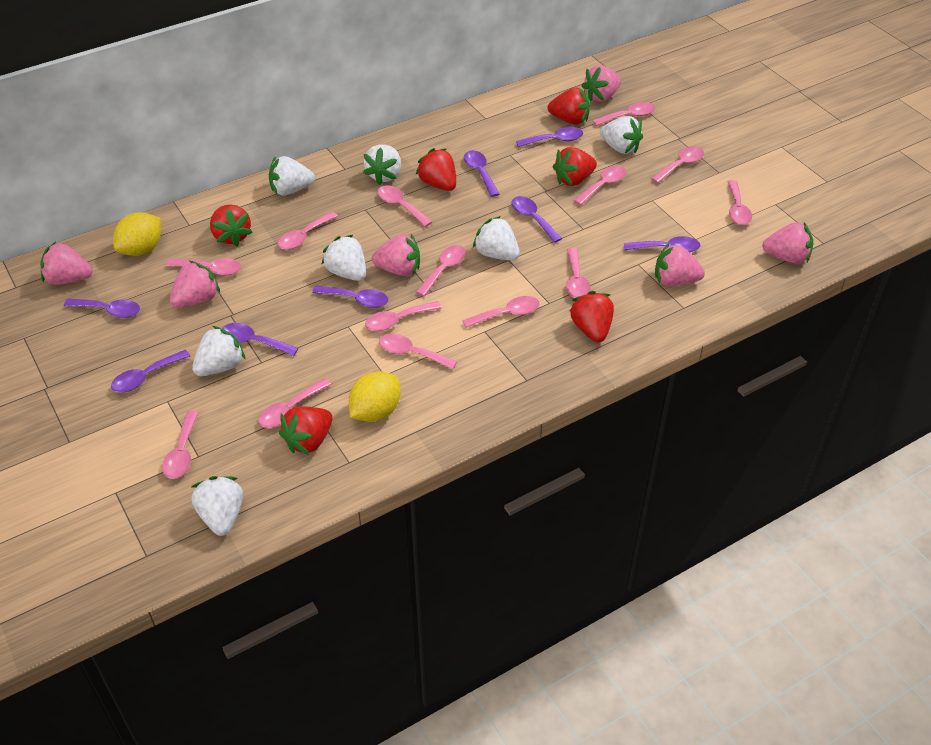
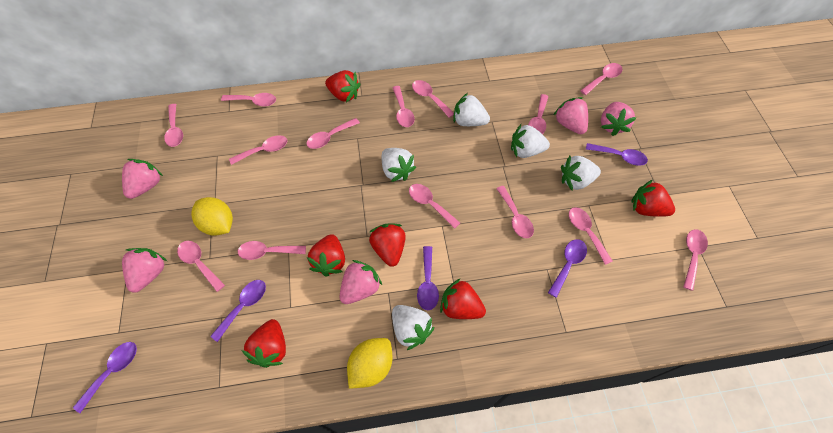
pink strawberry: [41,242,93,285] [170,261,220,308] [372,234,420,276] [582,65,621,102] [655,242,705,286] [762,222,814,264] = 6 -> [122,159,163,199] [122,248,167,293] [340,260,382,304] [554,97,588,134] [601,102,636,136] = 5
purple spoon: [64,299,140,318] [111,350,190,393] [222,323,298,356] [312,286,388,308] [464,150,499,197] [511,196,562,243] [516,127,583,147] [624,236,700,252] = 8 -> [73,342,137,413] [210,280,266,342] [417,246,439,310] [548,239,587,298] [586,143,648,165] = 5
white strawberry: [191,476,243,536] [192,326,246,376] [269,156,315,196] [321,235,366,281] [363,145,401,185] [473,216,520,261] [600,116,643,154] = 7 -> [382,148,416,182] [392,305,435,350] [453,93,490,126] [511,124,550,158] [561,156,601,191] = 5

